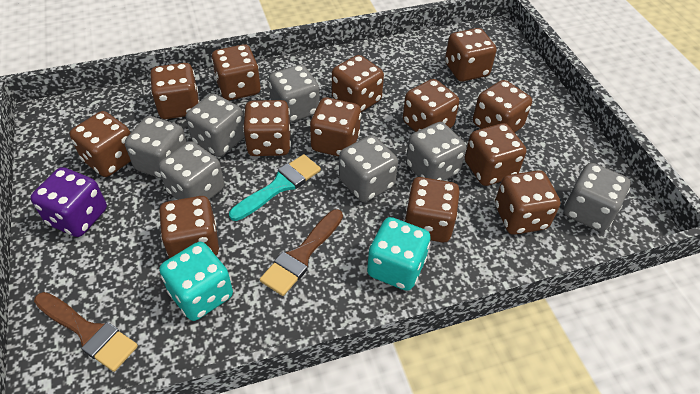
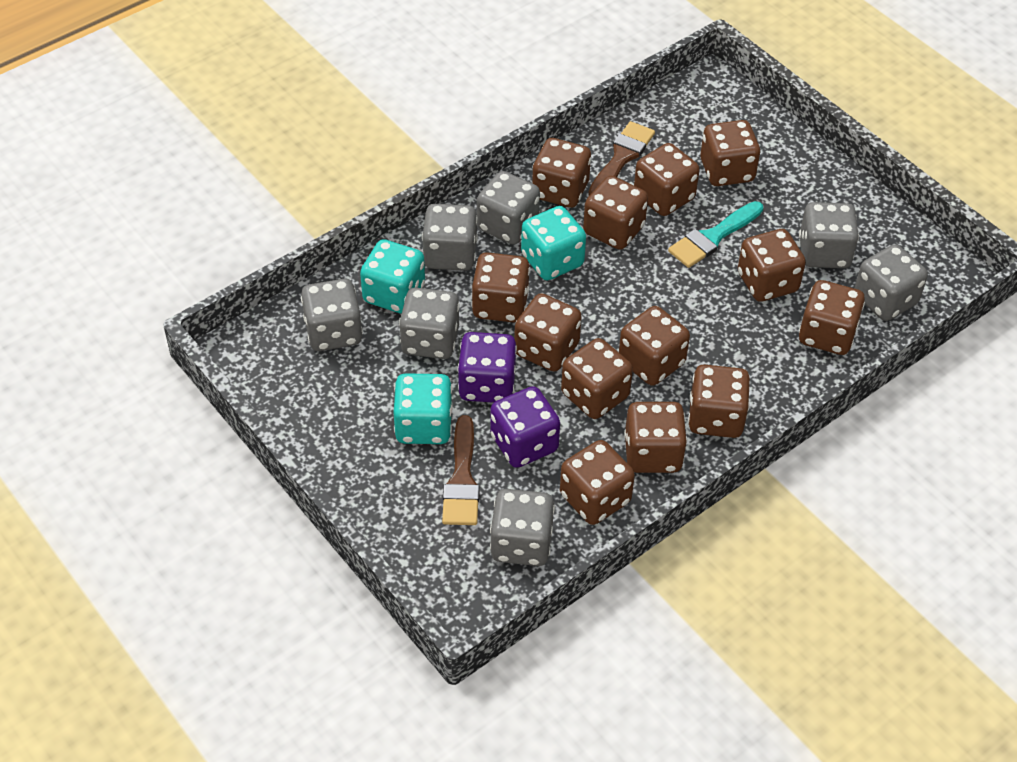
purple dice: [30,167,107,237] = 1 -> [458,332,517,403] [490,386,560,468] = 2
turquoise dice: [159,242,233,321] [367,217,431,291] = 2 -> [360,239,425,314] [394,373,453,444] [521,206,586,280] = 3

